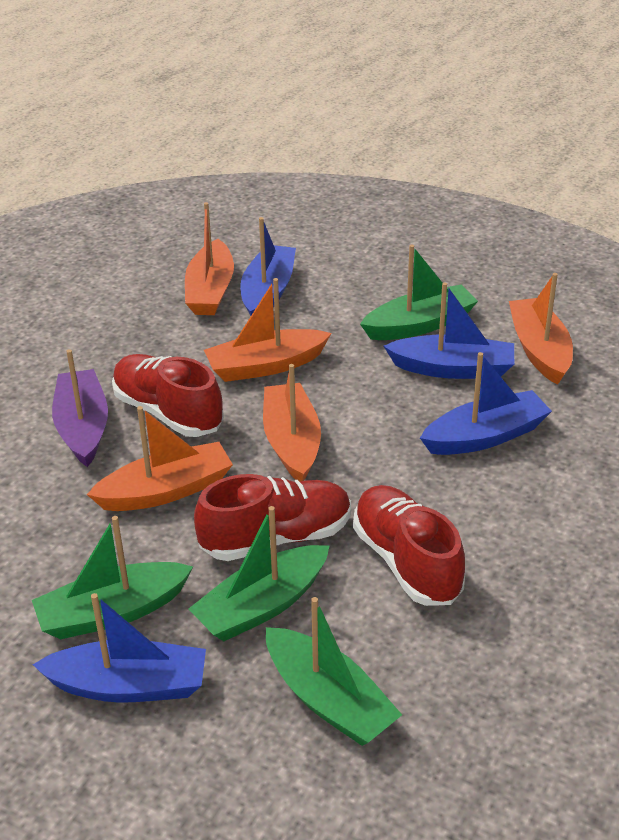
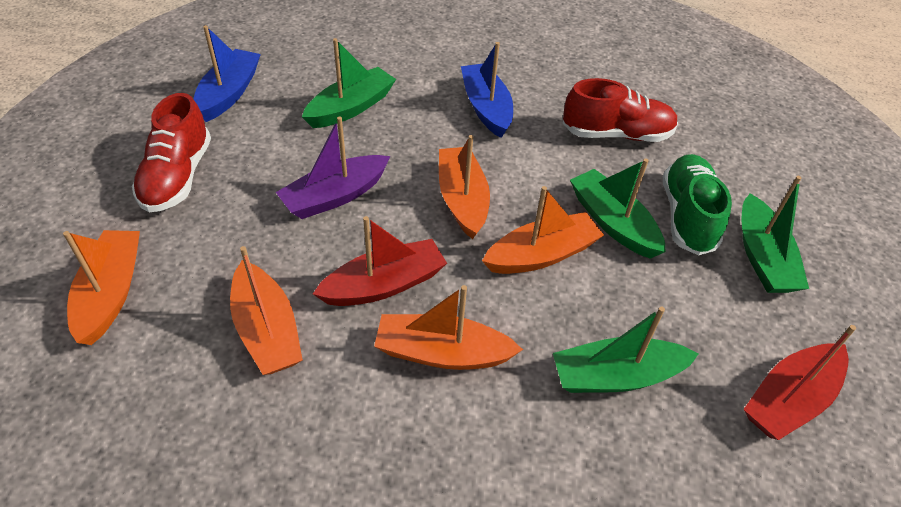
blue boat: [33,593,206,703] [240,217,296,316] [384,282,514,379] [420,352,552,455] = 4 -> [194,25,261,122] [461,42,513,138] = 2
green shoe: none = 0 -> [663,154,732,255] = 1
red boat: none = 0 -> [313,216,447,306] [743,325,856,440] = 2
red shoe: [112,354,224,437] [194,474,351,561] [353,485,465,606] = 3 -> [132,93,211,212] [563,78,678,142] = 2

